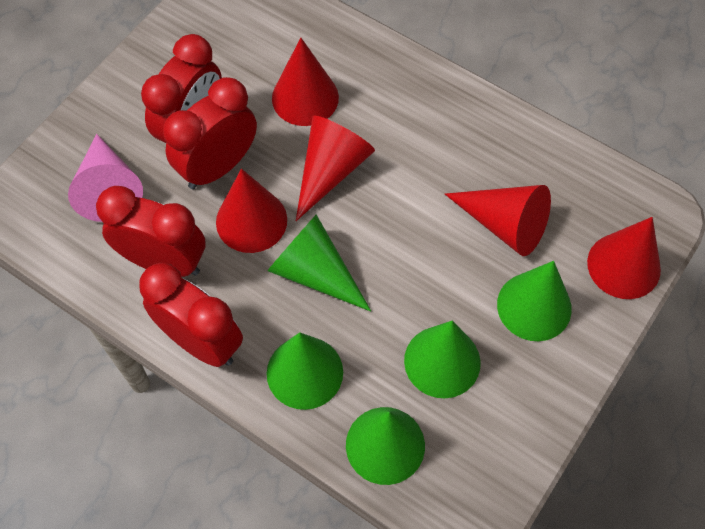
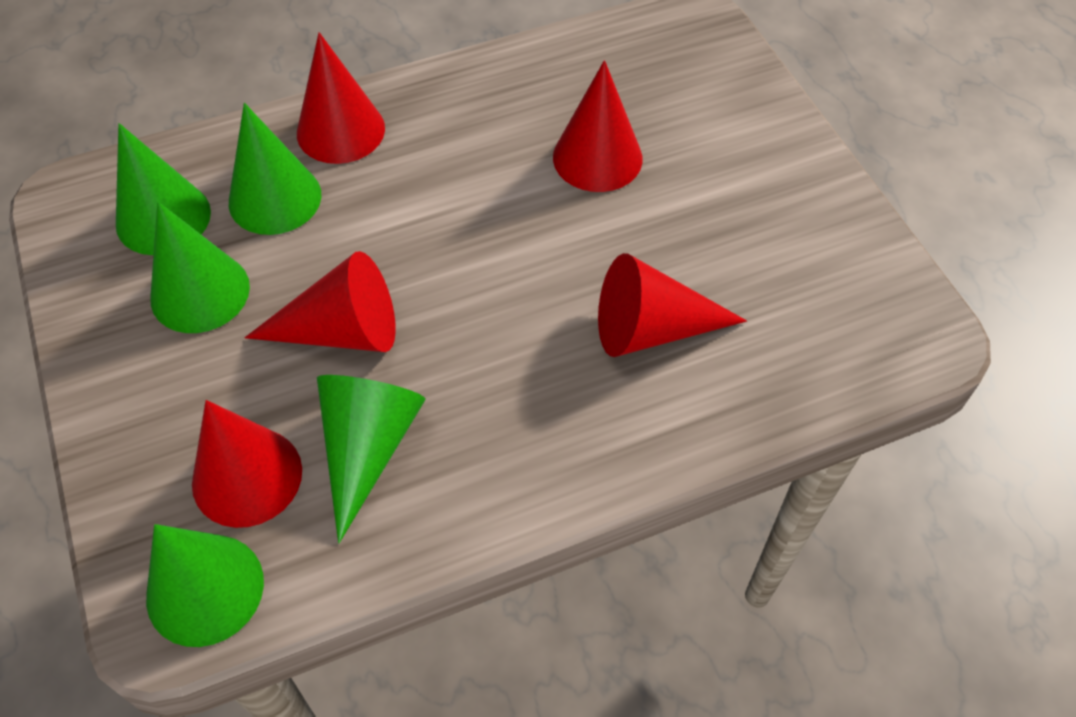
pink cone: [68,134,143,222] = 1 -> none = 0
red clock: [96,186,206,277] [139,263,243,367] [141,34,222,143] [163,77,257,189] = 4 -> none = 0

